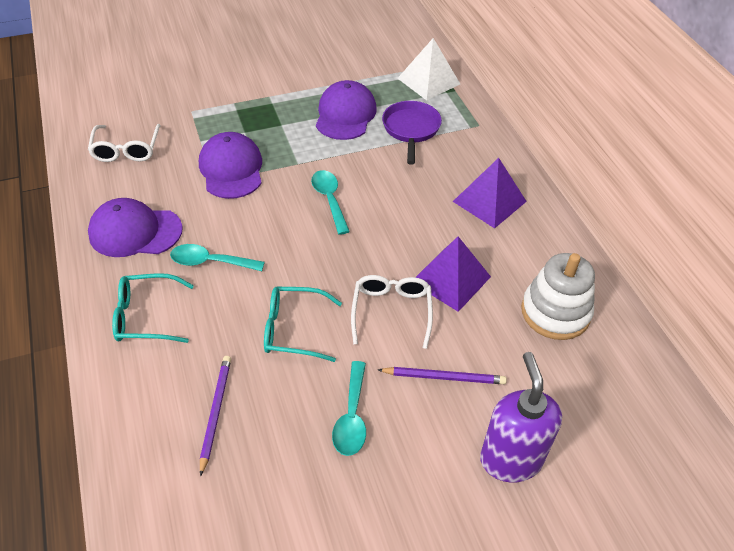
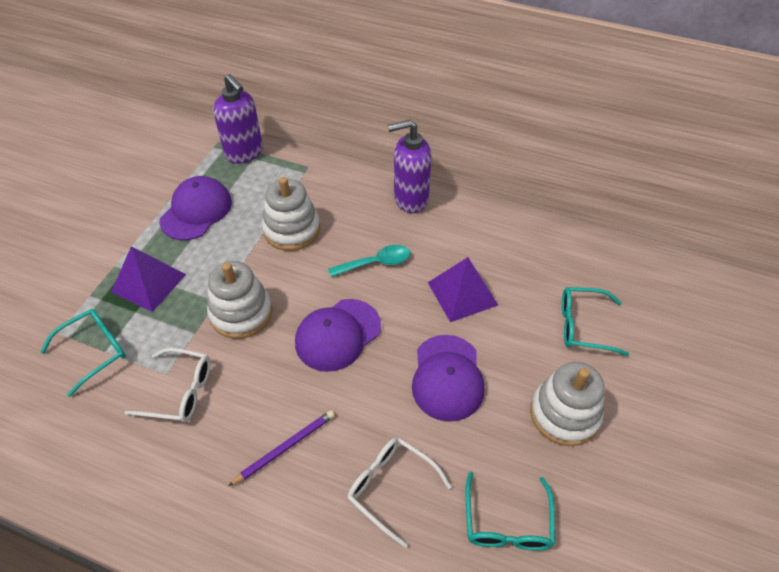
purple pan: [382,101,442,165] = 1 -> none = 0
purple pencil: [200,356,231,477] [378,367,507,384] = 2 -> [228,410,335,486] = 1
purple soap dispenser: [480,352,562,482] = 1 -> [213,74,263,164] [388,120,432,213] = 2
turquoise glasses: [112,273,194,343] [264,286,342,362] = 2 -> [40,309,126,397] [465,472,555,551] [562,287,629,356] = 3
turquoise spoon: [170,244,265,271] [311,170,350,235] [332,361,366,456] = 3 -> [328,245,410,277] = 1
white pyramid: [397,38,460,100] = 1 -> none = 0
white stacking toy: [521,253,595,340] = 1 -> [207,261,273,339] [262,177,320,251] [530,362,605,446] = 3

